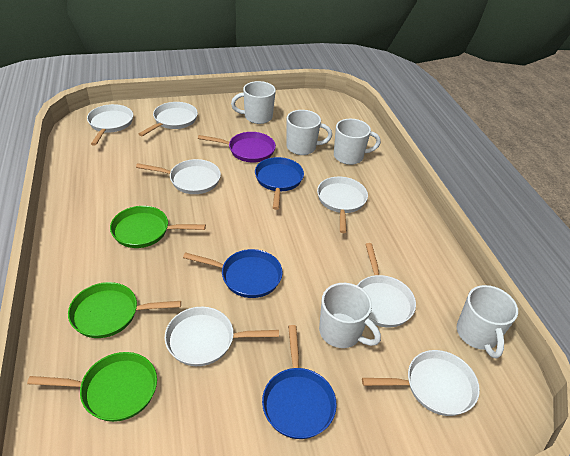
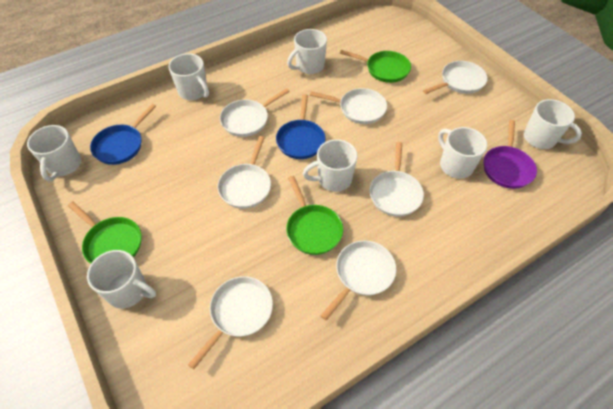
blue pan: [183,249,283,298] [255,157,304,210] [262,325,337,439] = 3 -> [90,104,156,165] [276,94,325,159] = 2
white mug: [231,81,276,124] [286,110,332,155] [319,283,381,348] [334,119,381,165] [457,285,518,358] = 5 -> [27,125,81,181] [87,250,156,309] [168,53,209,100] [287,29,327,74] [303,139,357,192] [438,127,487,179] [524,99,582,149] = 7

